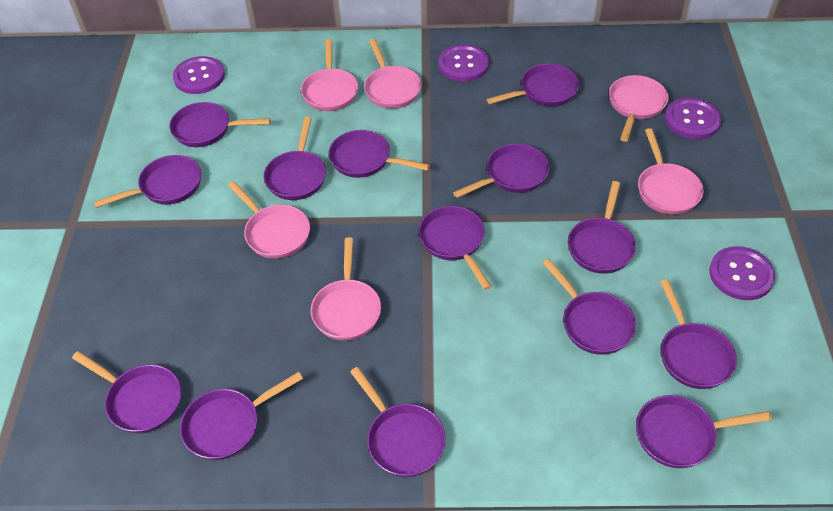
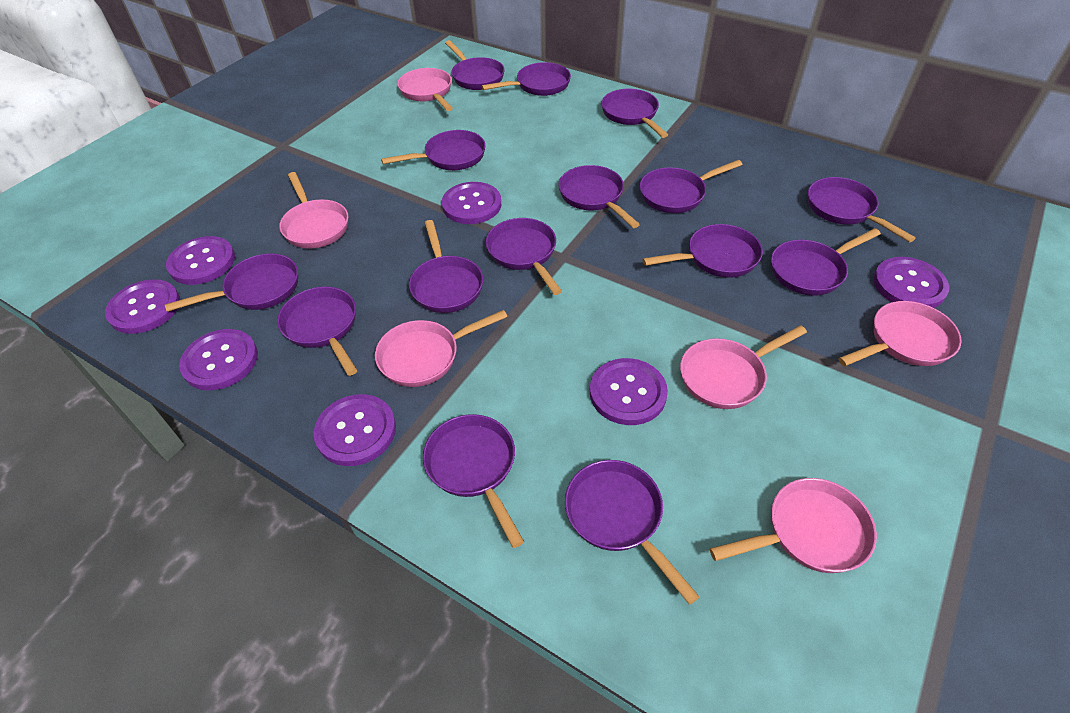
purple button: [173,56,225,94] [439,44,489,82] [665,98,721,139] [709,246,776,300] = 4 -> [105,279,180,334] [166,236,235,285] [179,329,258,390] [314,394,396,466] [442,182,501,224] [590,358,668,425] [873,257,949,308] = 7
purple pan: [72,351,181,434] [94,155,201,208] [169,102,271,147] [180,372,303,460] [263,117,326,200] [329,130,430,178] [350,367,446,477] [418,206,492,290] [453,144,550,198] [487,64,579,106] [543,259,636,355] [568,181,636,274] [636,395,772,468] [660,279,737,389] = 14 -> [165,253,298,312] [277,287,358,376] [381,130,486,170] [409,220,483,313] [423,414,524,548] [445,40,505,90] [481,62,571,96] [486,218,562,295] [558,165,640,228] [565,460,700,605] [601,89,668,138] [640,160,742,213] [642,224,763,278] [771,228,881,296] [808,177,916,243] = 15

